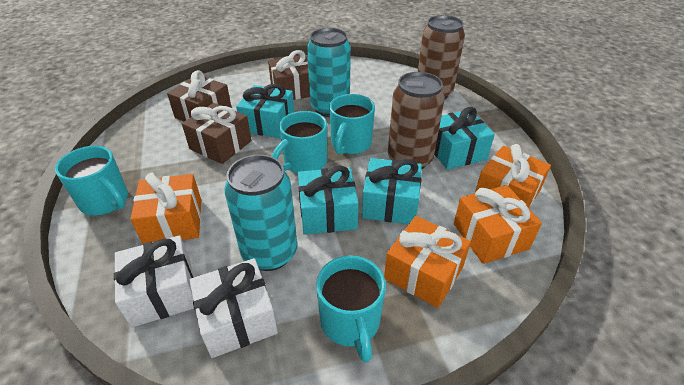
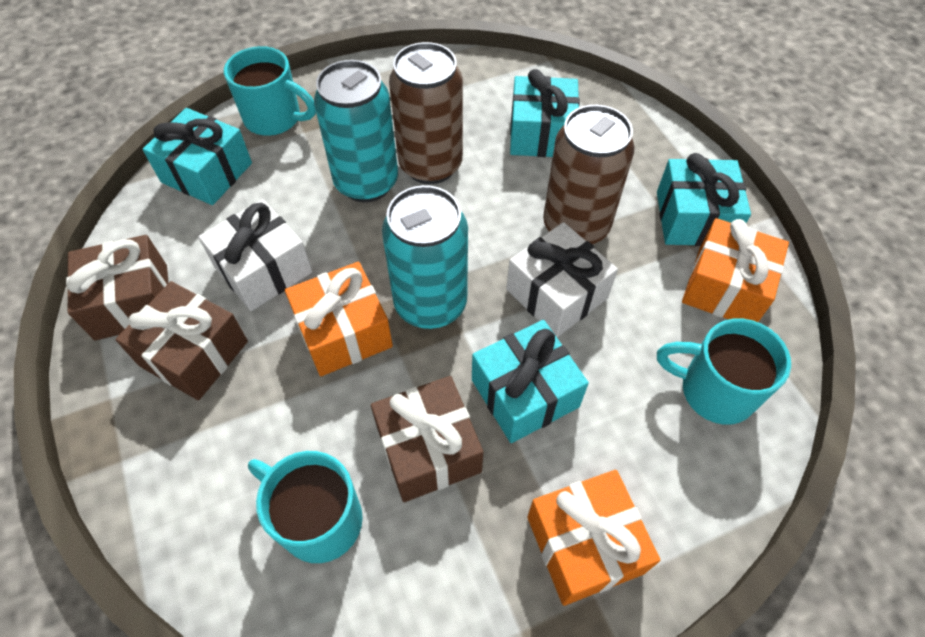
orange gift: [130,173,201,244] [384,216,471,308] [454,185,542,264] [475,144,551,208] = 4 -> [285,262,393,376] [527,470,661,606] [682,218,789,322] = 3
turquoise mug: [55,146,128,215] [272,111,327,173] [316,255,386,363] [329,94,375,155] = 4 -> [224,46,316,136] [248,451,363,563] [657,319,791,425] = 3

